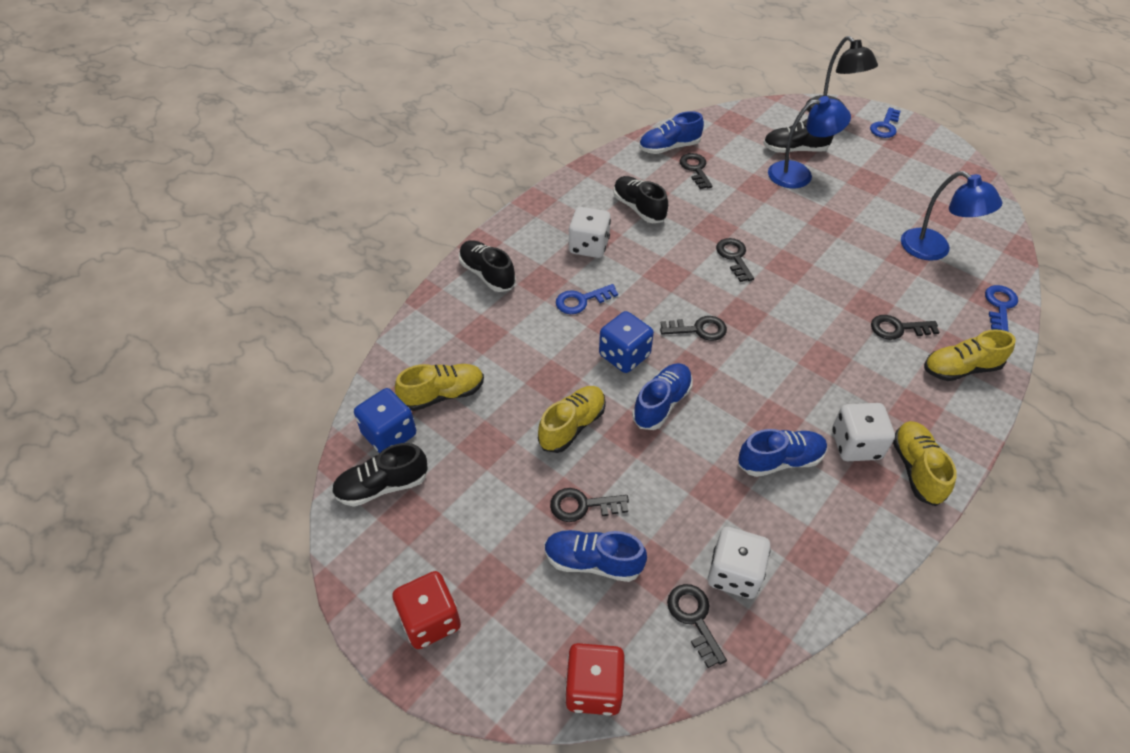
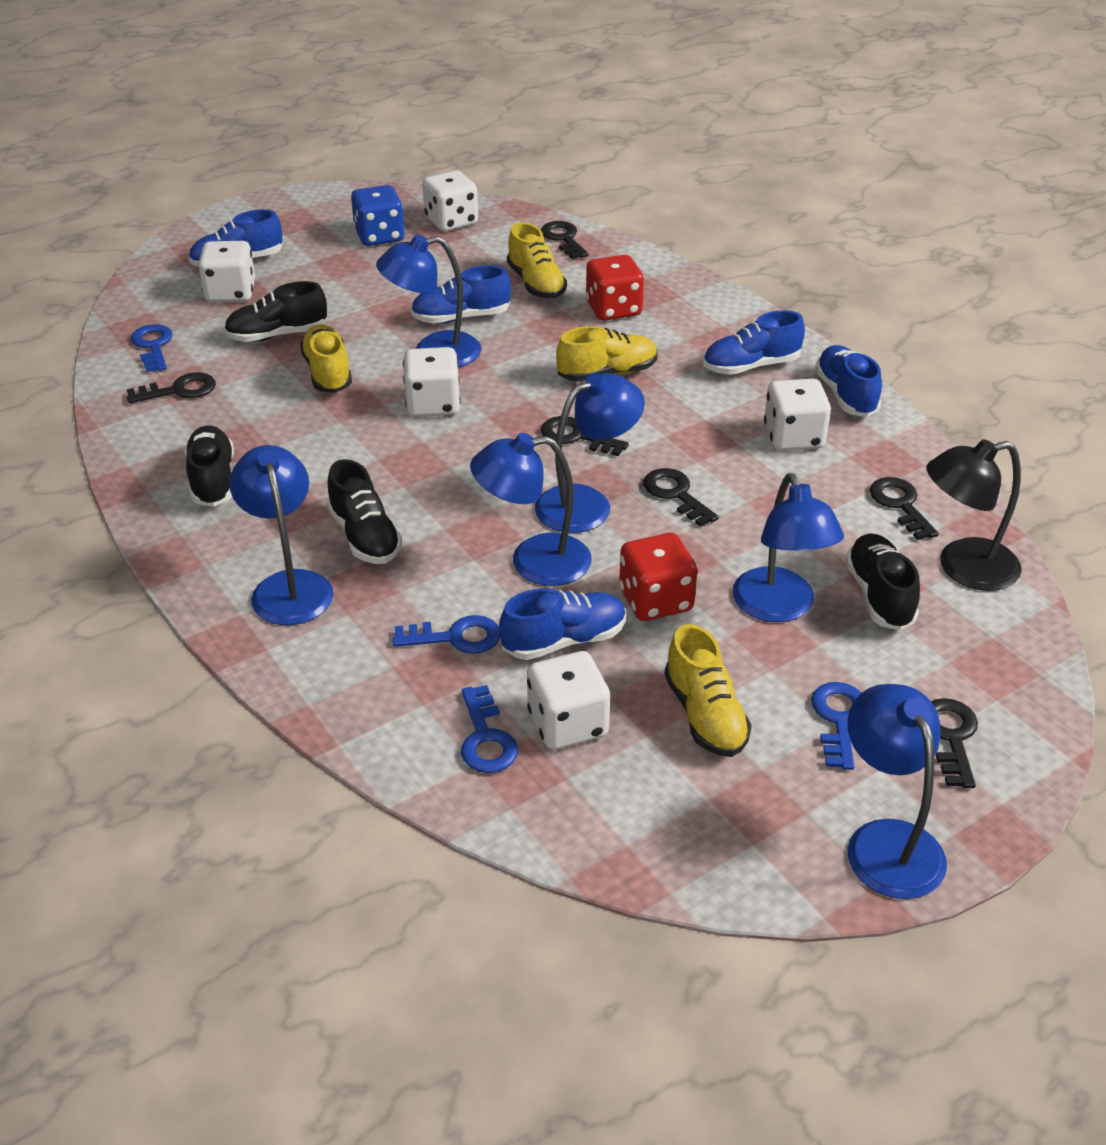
blue dice: [354,388,416,453] [599,311,654,373] = 2 -> [351,185,405,246] = 1
blue key: [556,284,618,314] [870,107,901,138] [985,285,1018,332] = 3 -> [131,324,172,372] [392,615,500,654] [461,685,518,773] [811,682,862,770] = 4
blue lamp: [768,96,851,188] [901,171,1002,261] = 2 -> [229,445,333,625] [376,235,482,367] [470,433,592,586] [535,373,645,533] [732,473,844,622] [847,684,947,899] = 6
blue shoe: [544,530,647,582] [632,363,693,430] [639,111,704,154] [738,429,827,477] = 4 -> [188,209,283,266] [411,265,511,324] [499,588,626,660] [703,310,805,375] [815,345,882,417] = 5
white dice: [568,207,611,258] [708,527,771,599] [832,403,895,461] = 3 -> [198,241,255,302] [403,347,461,417] [422,170,478,231] [527,651,610,750] [764,379,831,451] = 5

